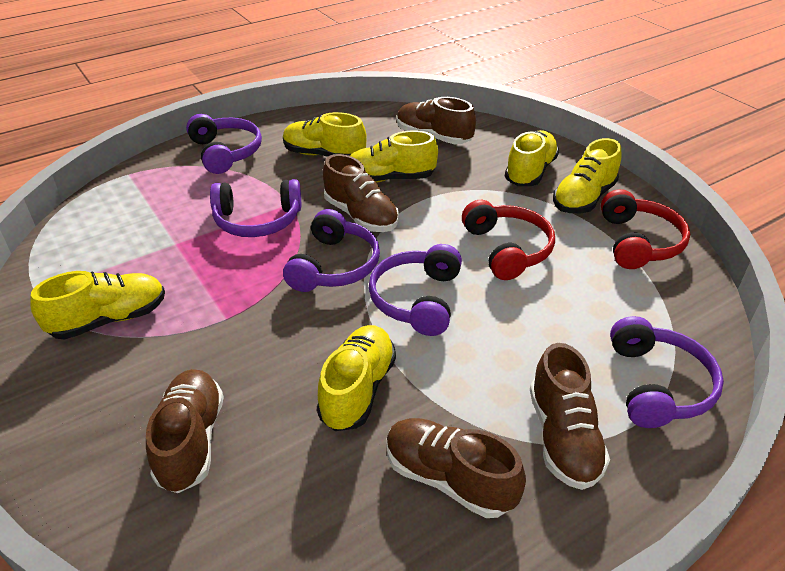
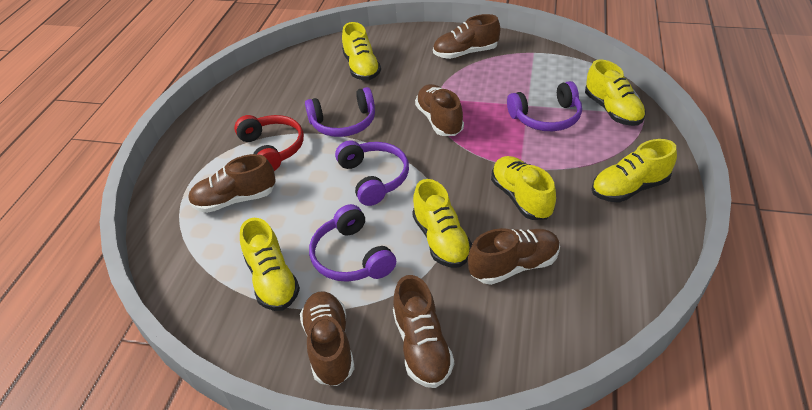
brown shoe: [146,369,224,493] [323,154,399,232] [387,418,526,518] [397,97,476,144] [530,343,610,490] = 5 -> [188,154,276,213] [300,291,355,386] [393,275,454,388] [415,84,464,136] [433,14,500,59] [468,228,560,285] = 6
purple headphones: [186,114,262,174] [210,179,301,237] [283,209,380,292] [369,244,462,336] [610,316,724,428] = 5 -> [305,87,375,137] [309,204,396,282] [335,141,409,206] [507,81,582,131] = 4
red headphones: [462,200,555,280] [601,189,690,269] = 2 -> [234,115,304,171] = 1

